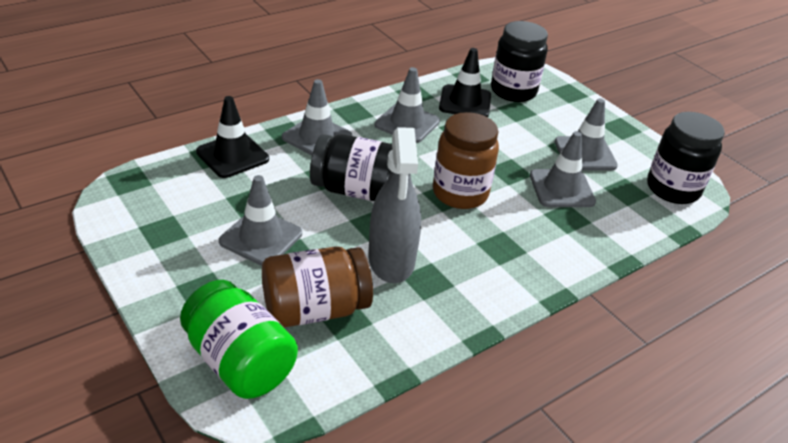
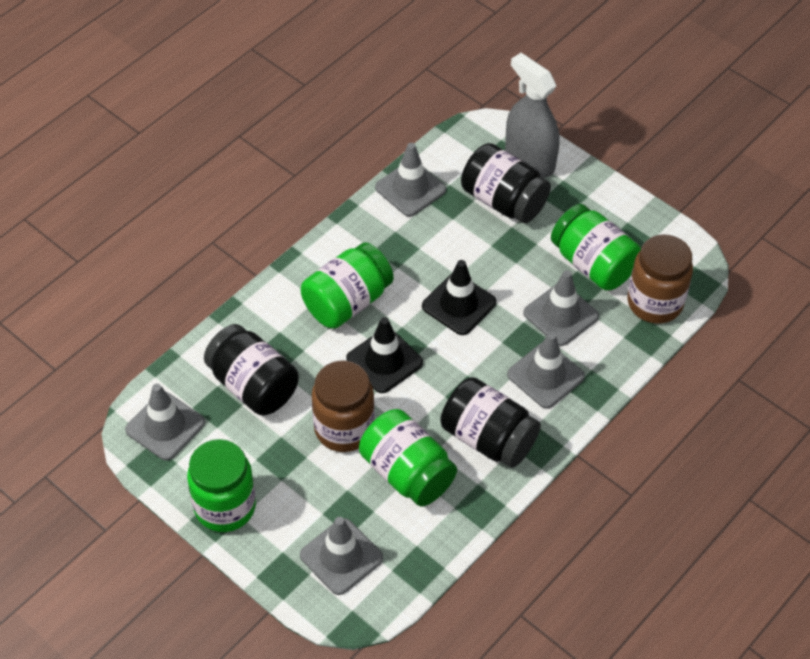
green jar: [180,280,298,399] = 1 -> [187,439,256,532] [301,242,394,329] [359,409,457,507] [551,204,641,291] = 4

